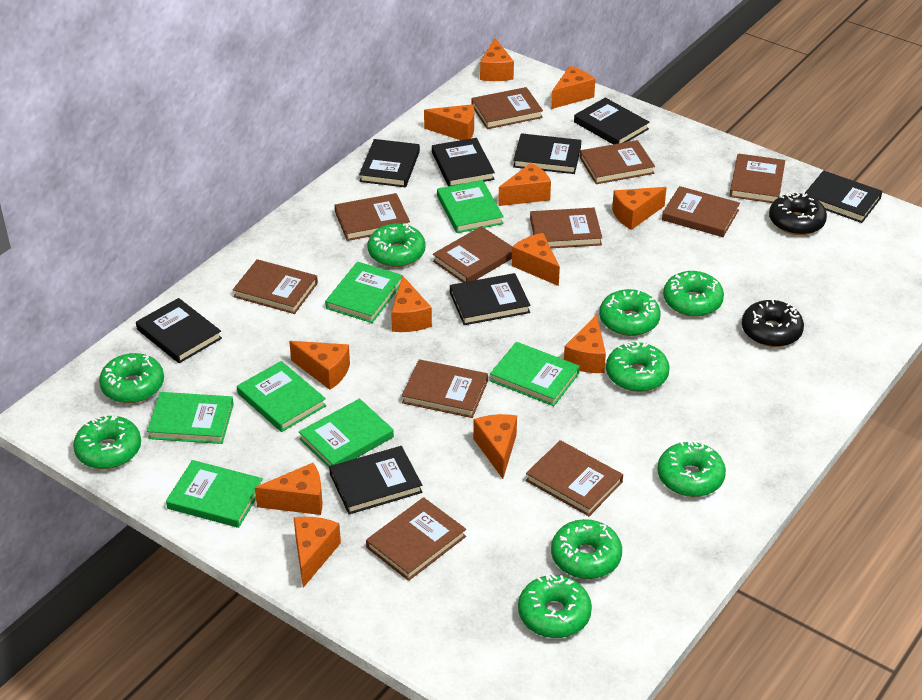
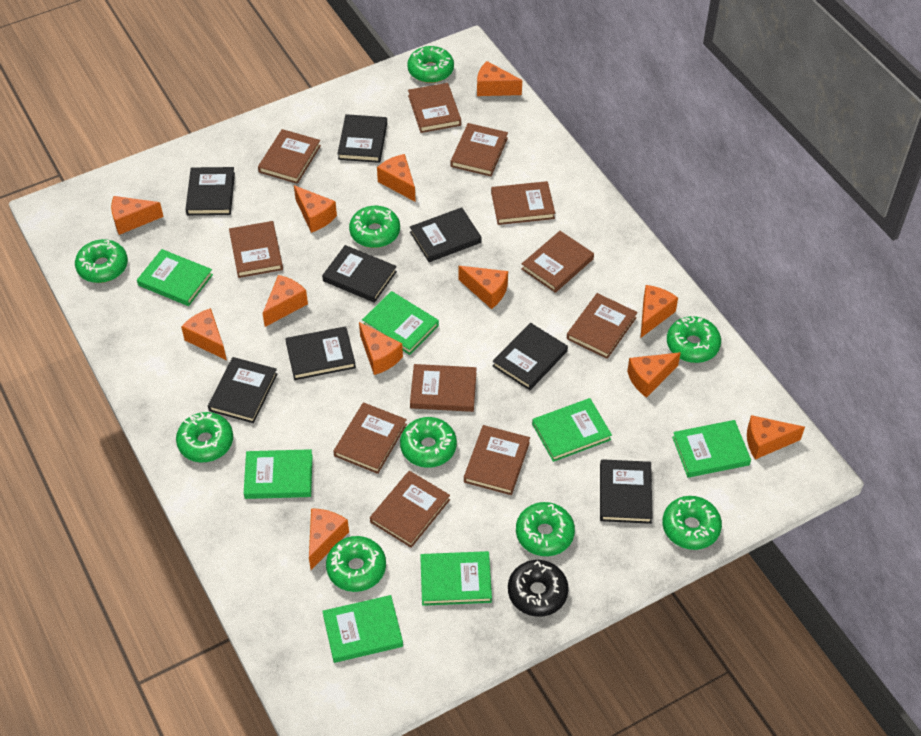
black donut: [742,300,804,347] [769,192,827,235] = 2 -> [508,560,569,617] = 1

